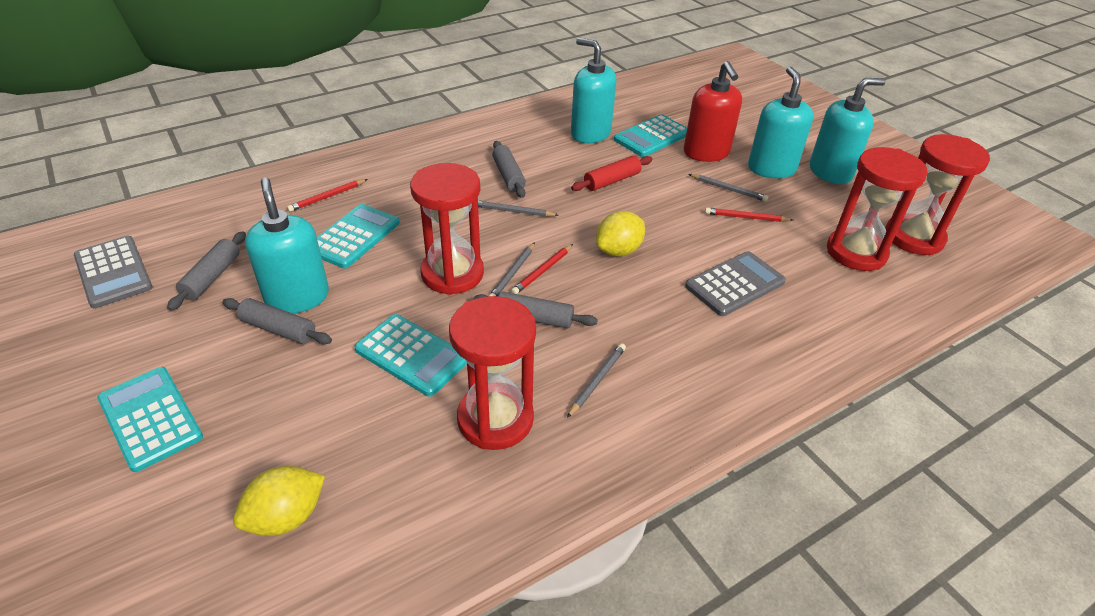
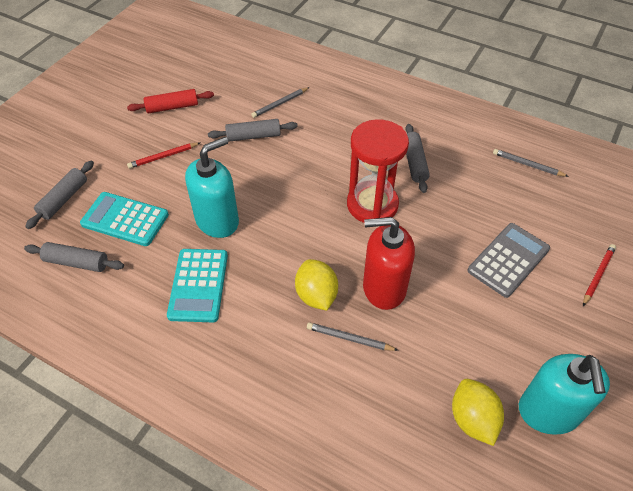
grey calculator: [74,236,153,309] [685,251,786,316] = 2 -> [468,223,550,298] = 1
grey pencil: [478,201,559,217] [489,242,535,296] [567,343,626,418] [689,174,769,202] = 4 -> [251,87,310,118] [307,322,399,351] [493,149,569,177] = 3
red hourglass: [410,163,484,295] [449,296,536,450] [827,147,927,271] [885,134,990,255] = 4 -> [347,119,409,223] = 1
red pencil: [287,179,368,212] [511,244,573,294] [705,207,793,222] = 3 -> [127,143,200,169] [583,244,616,306] = 2
turquoise calculator: [98,367,203,472] [317,204,400,269] [354,314,467,397] [614,114,687,157] = 4 -> [80,192,169,246] [167,249,228,322] = 2
turquoise soap dispenser: [245,177,329,314] [571,38,617,143] [748,67,814,178] [810,78,885,184] = 4 -> [185,137,239,238] [519,354,610,435] = 2

